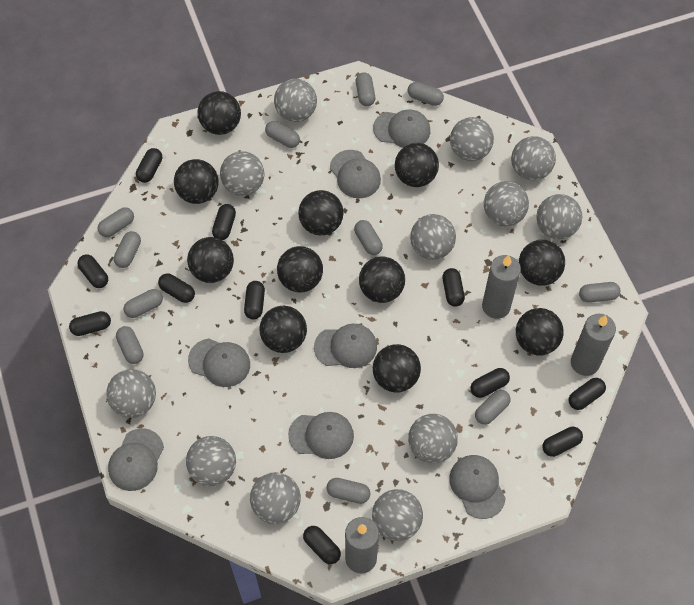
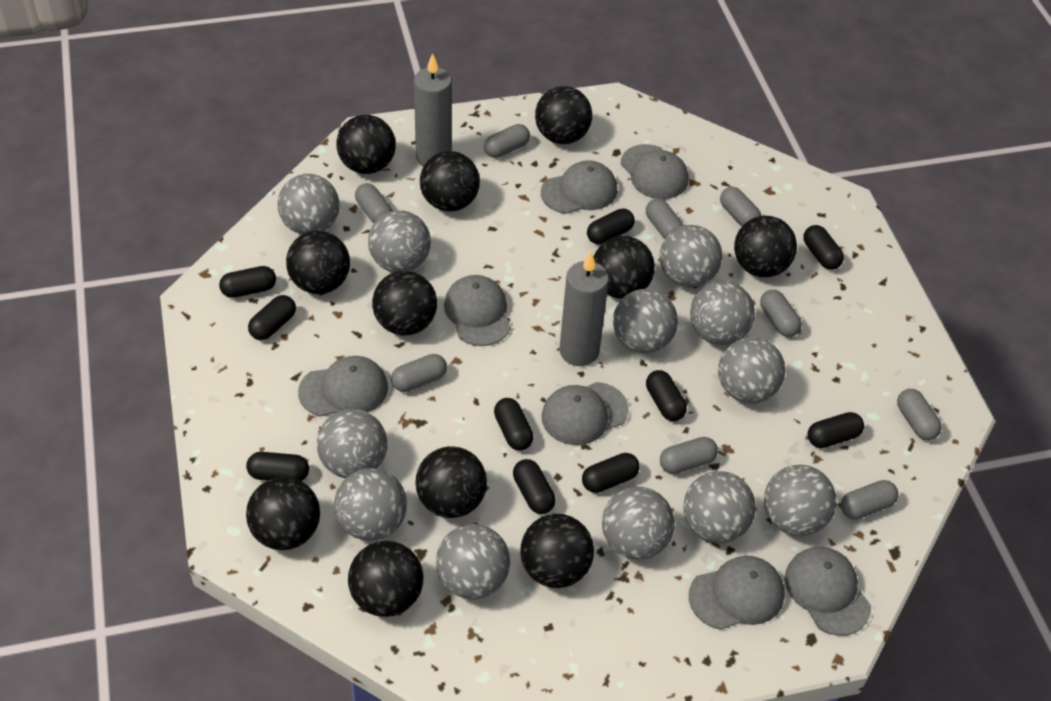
black capsule: [69,311,111,336] [77,255,108,288] [136,148,162,183] [158,273,195,303] [212,204,236,240] [244,281,265,319] [303,526,341,564] [442,268,465,306] [471,368,510,398] [542,427,583,457] [569,378,606,410] = 11 -> [219,266,276,298] [246,452,309,481] [248,295,296,340] [494,398,534,451] [513,459,556,514] [582,453,640,493] [587,208,635,245] [646,370,687,421] [803,225,844,270] [808,412,864,448] = 10
grey candle: [345,517,379,574] [482,255,521,319] [571,314,616,376] = 3 -> [414,53,452,167] [559,251,609,366] = 2
grey capsule: [98,207,134,237] [114,231,141,268] [116,326,144,364] [124,289,163,318] [265,121,300,148] [326,478,370,504] [354,220,383,255] [356,72,375,106] [408,82,444,106] [475,390,510,425] [579,282,620,303] = 11 -> [355,183,393,223] [391,354,447,392] [484,124,530,158] [646,199,684,239] [660,437,718,474] [720,187,761,226] [760,290,802,337] [841,480,898,519] [897,389,942,440] = 9

